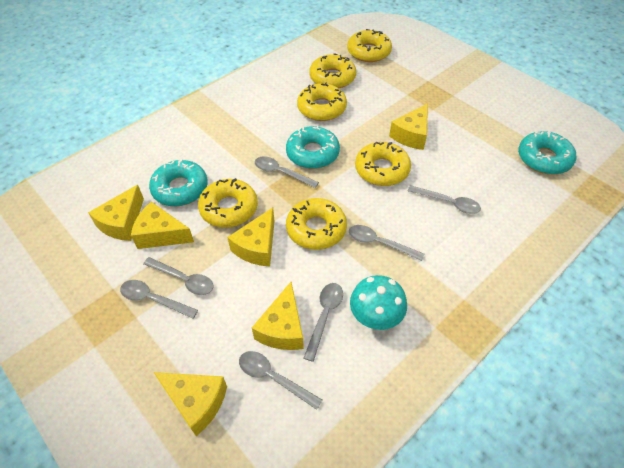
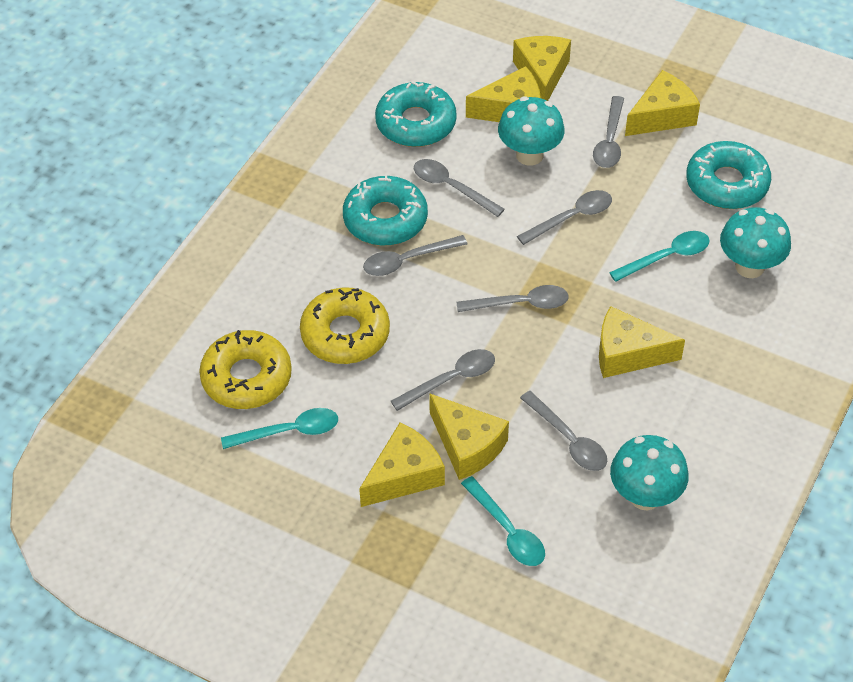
turquoise mushroom: [350,275,407,330] = 1 -> [498,96,565,166] [610,435,689,511] [720,207,791,278] = 3
turquoise spoon: none = 0 -> [221,408,338,449] [461,476,545,566] [609,231,710,282] = 3
yellow donut: [198,178,258,228] [286,198,347,250] [297,82,347,121] [309,53,356,88] [347,29,392,62] [355,142,411,186] = 6 -> [199,330,292,409] [300,288,390,364] = 2

